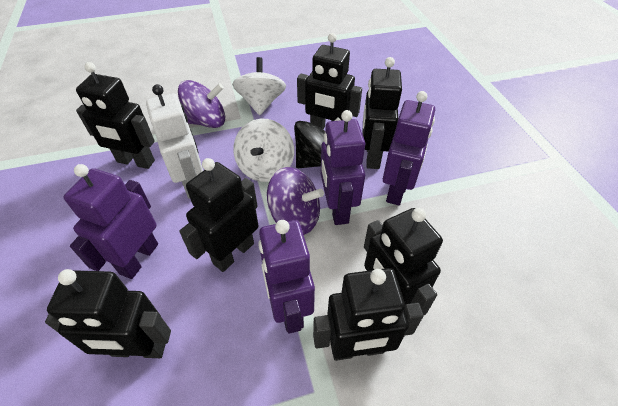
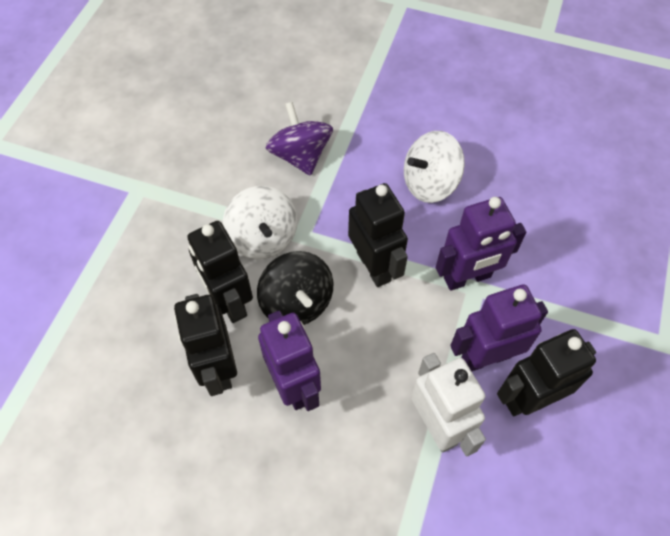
black robot: [45,269,171,358] [76,62,155,169] [179,158,259,272] [297,33,362,129] [313,268,424,361] [362,57,402,169] [364,208,443,315] = 7 -> [174,294,237,396] [187,221,253,323] [348,183,408,287] [497,329,596,416] = 4
purple robot: [63,164,158,279] [258,220,315,334] [321,110,365,225] [383,91,435,205] = 4 -> [258,311,321,411] [436,197,526,291] [450,284,548,371] = 3
purple spinning top: [178,80,225,128] [267,167,324,235] = 2 -> [266,102,333,176] = 1

